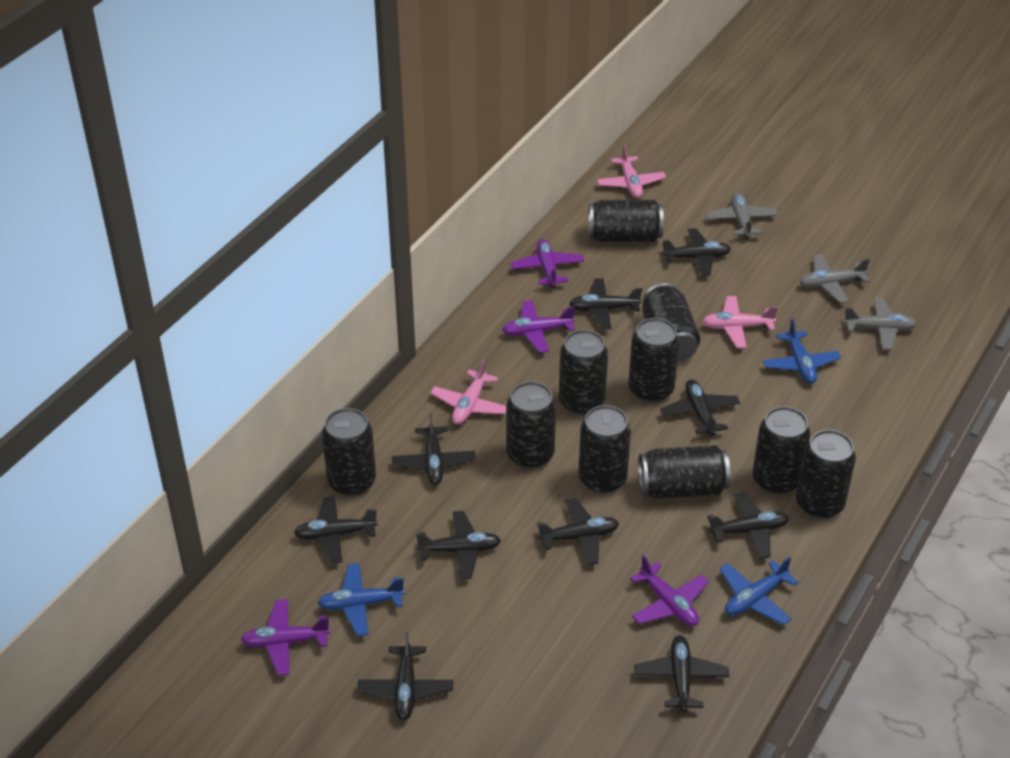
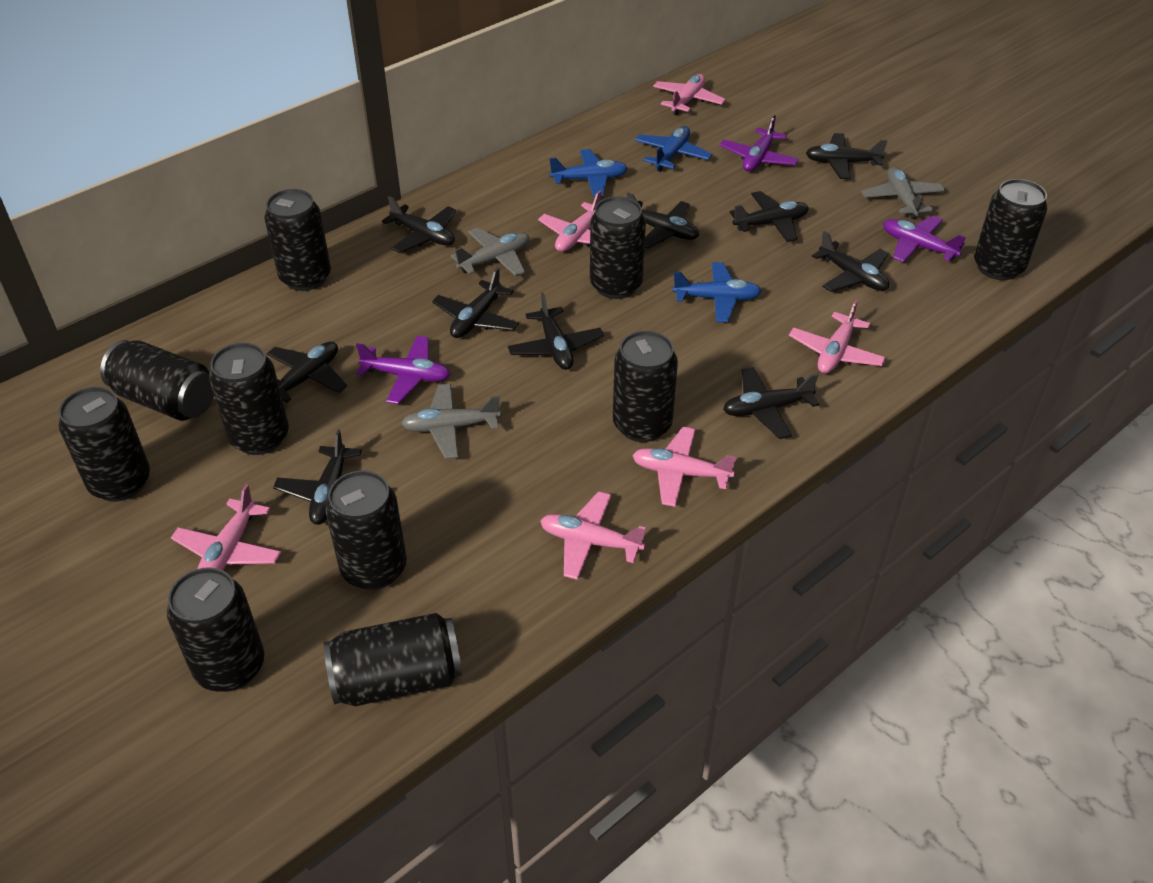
pink plane: [430,359,506,424] [597,144,666,198] [702,296,778,348] = 3 -> [171,484,281,570] [538,190,602,252] [540,491,646,580] [632,427,737,507] [653,74,726,115] [789,300,886,373] = 6
purple plane: [241,599,330,676] [502,300,575,353] [511,239,584,288] [630,555,709,626] = 4 -> [356,336,450,404] [720,115,799,172] [883,216,966,262] = 3

